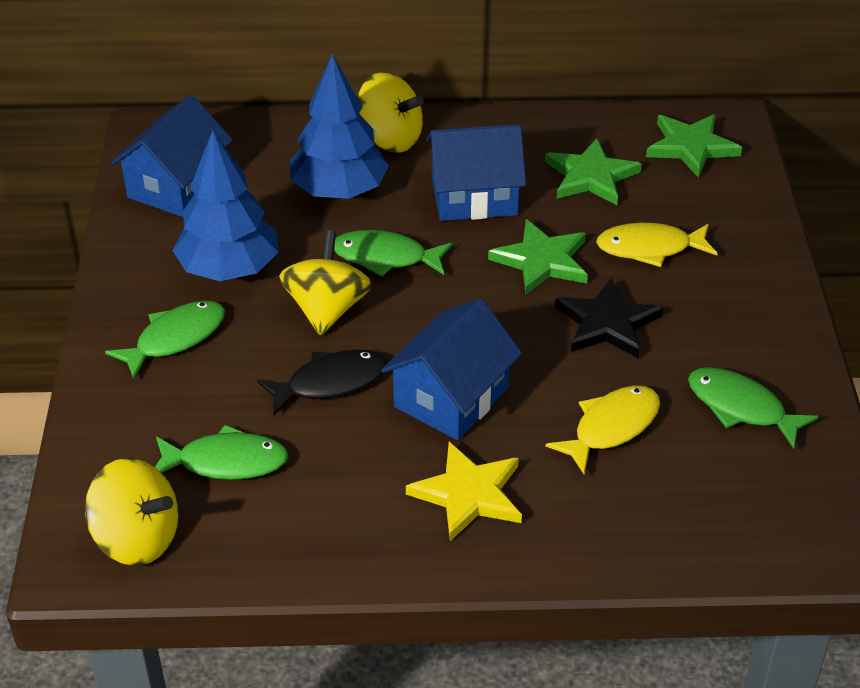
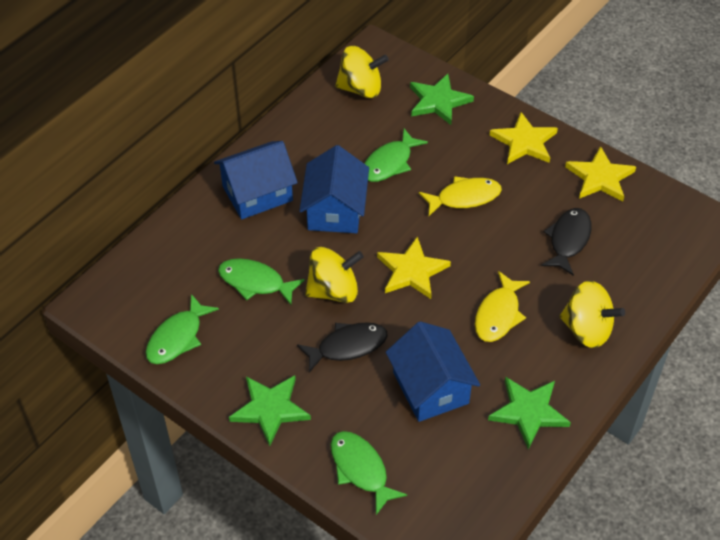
black fish: [257,349,387,415] = 1 -> [297,322,388,373] [541,208,591,275] = 2
black star: [555,278,663,359] = 1 -> none = 0
blue tree: [172,130,279,281] [290,54,389,199] = 2 -> none = 0
yellow star: [406,442,522,541] = 1 -> [377,237,451,299] [490,112,558,164] [565,146,636,202] = 3

